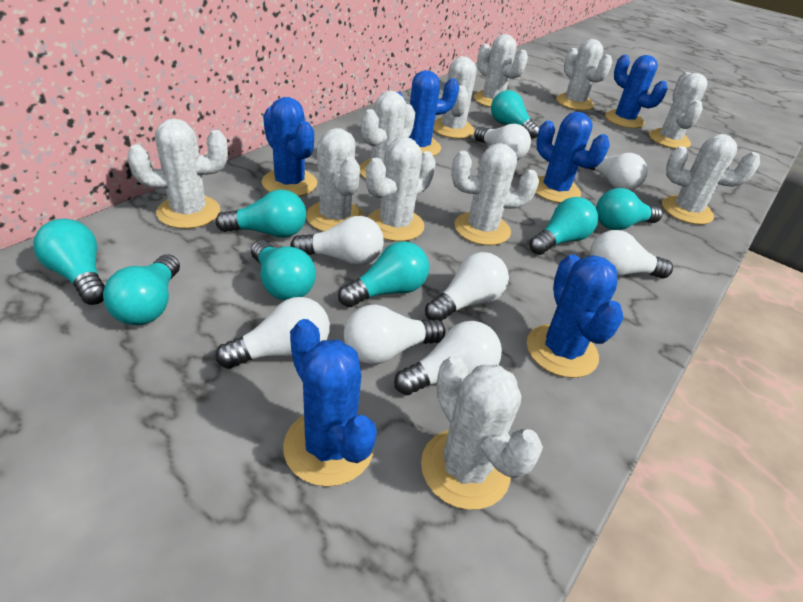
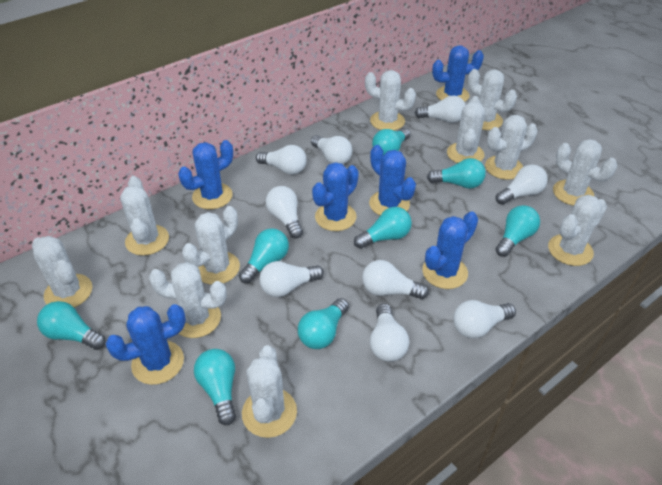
white light bulb: [216,297,330,369] [290,216,384,266] [344,304,446,364] [394,321,502,395] [425,252,509,322] [474,124,531,160] [589,153,647,191] [590,230,673,279] = 8 -> [256,145,307,174] [259,261,324,297] [266,186,303,239] [311,135,352,164] [362,260,429,299] [370,304,409,362] [415,96,466,123] [454,300,516,338] [496,164,548,205] = 9

